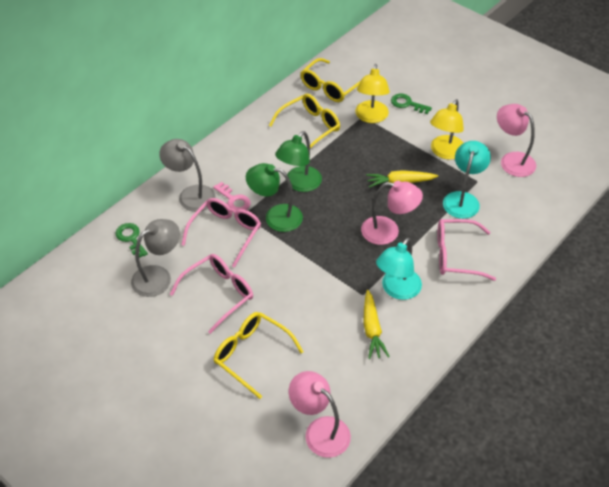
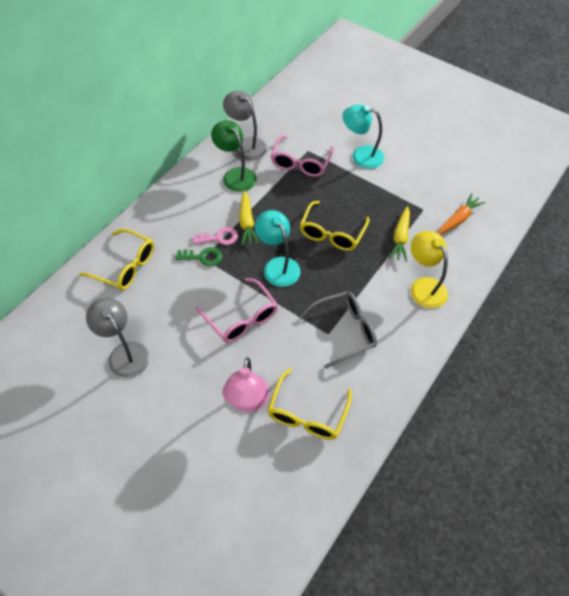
green key: [115,223,148,258] [391,94,432,114] = 2 -> [176,247,222,266] = 1
green lamp: [246,163,303,232] [275,131,322,192] = 2 -> [211,120,257,192] = 1
grey glasses: none = 0 -> [299,291,377,369] = 1
orange carrot: none = 0 -> [438,193,485,235] = 1
pink glasses: [170,254,253,334] [182,198,261,268] [437,219,496,281] = 3 -> [196,278,278,343] [271,136,334,177] = 2
pink lamp: [289,371,351,458] [361,181,423,245] [497,104,536,177] = 3 -> [222,357,270,412] = 1
yellow lamp: [355,64,390,123] [430,99,464,160] = 2 -> [411,231,448,308] = 1

